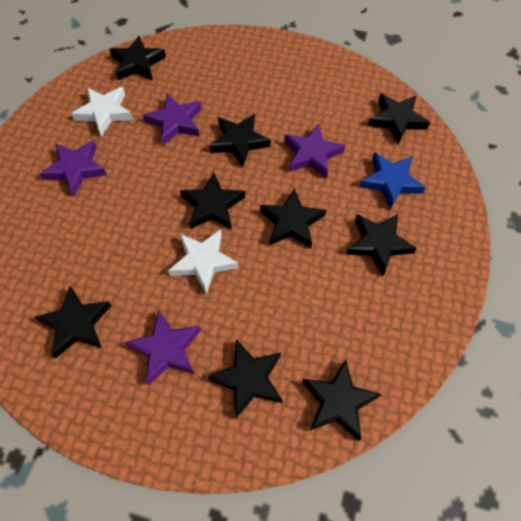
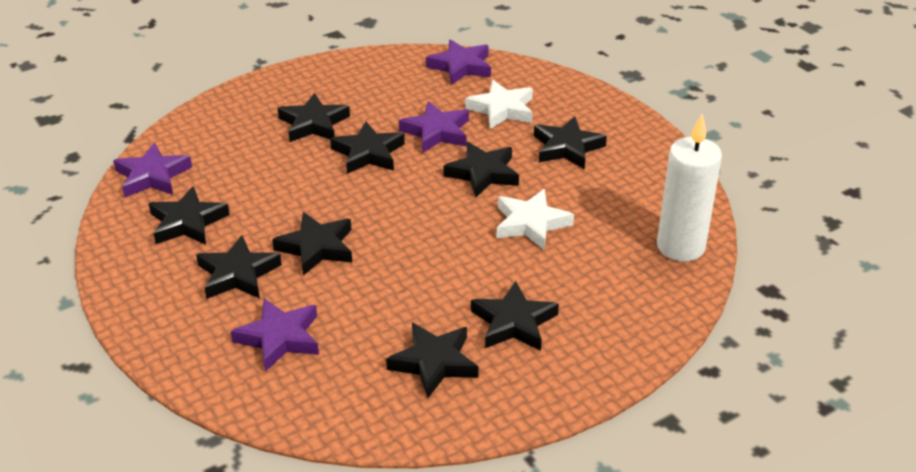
blue star: [359,152,426,209] = 1 -> none = 0
white candle: none = 0 -> [657,114,722,262] = 1

